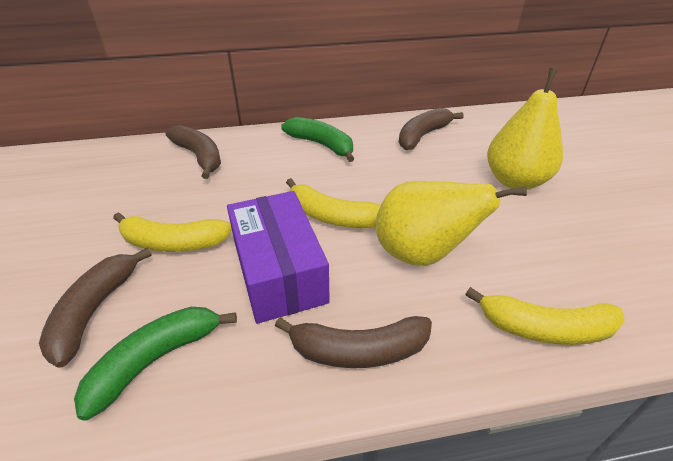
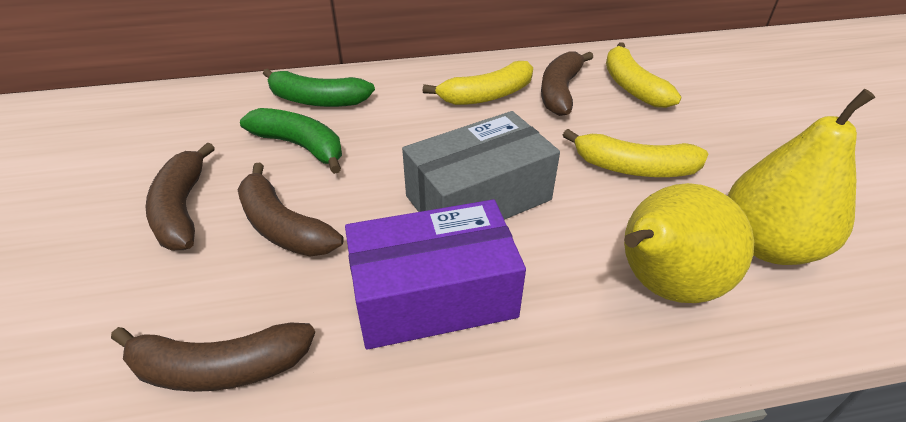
grey box: none = 0 -> [402,111,560,220] = 1

